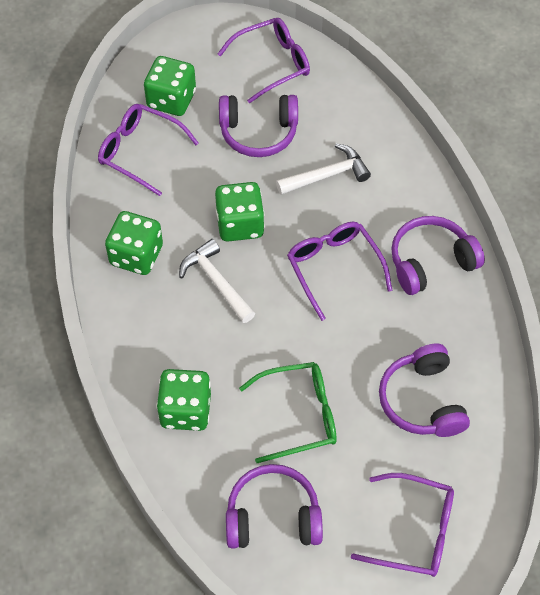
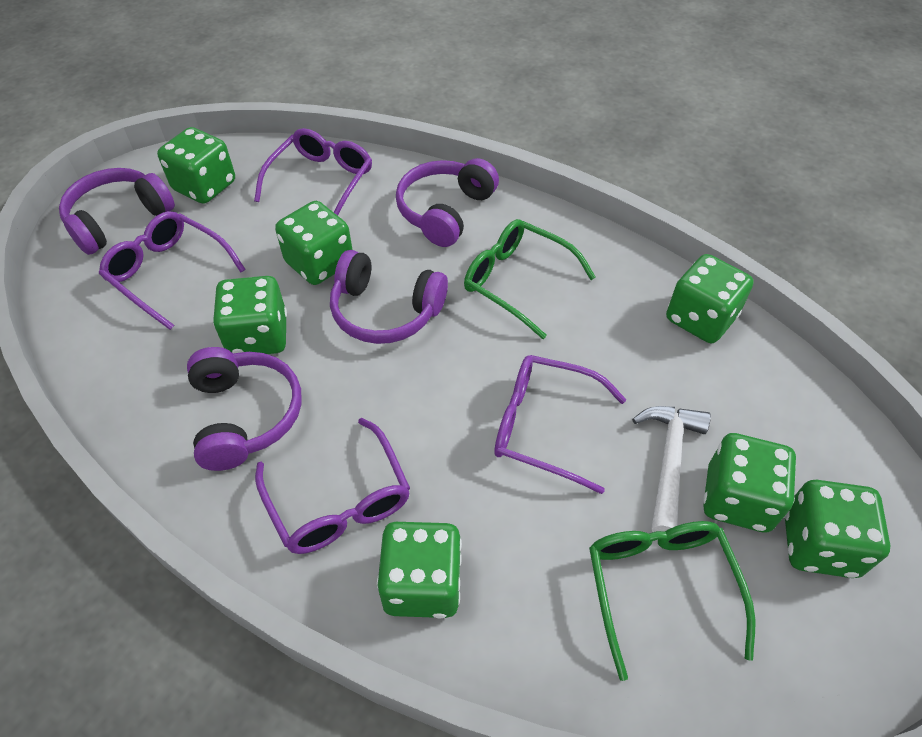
green dice: [105,211,163,275] [144,56,196,116] [157,369,211,431] [215,182,265,242] = 4 -> [157,127,235,204] [213,276,287,354] [275,201,353,285] [377,522,462,619] [666,254,754,343] [703,433,796,532] [785,480,890,578] = 7
green glasses: [239,362,337,463] = 1 -> [464,219,596,339] [589,521,756,681] = 2
white hammer: [179,239,255,323] [276,144,371,195] = 2 -> [632,406,711,532] = 1

